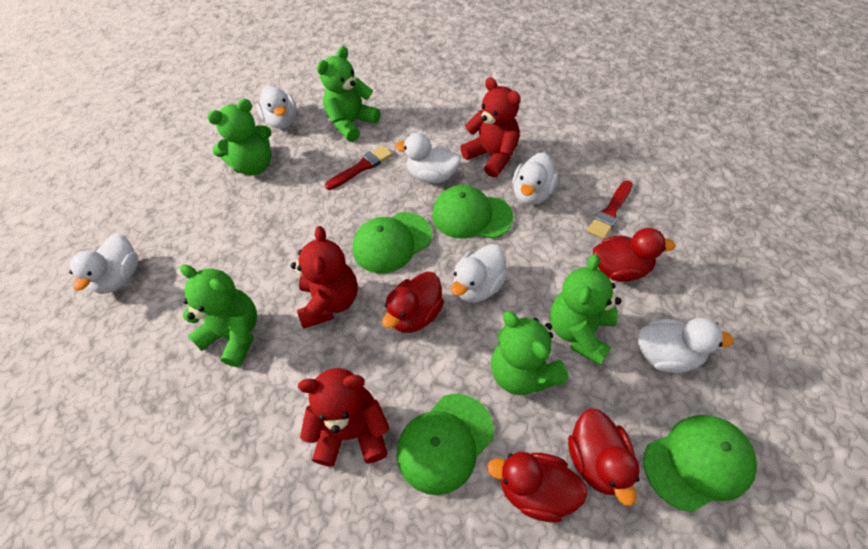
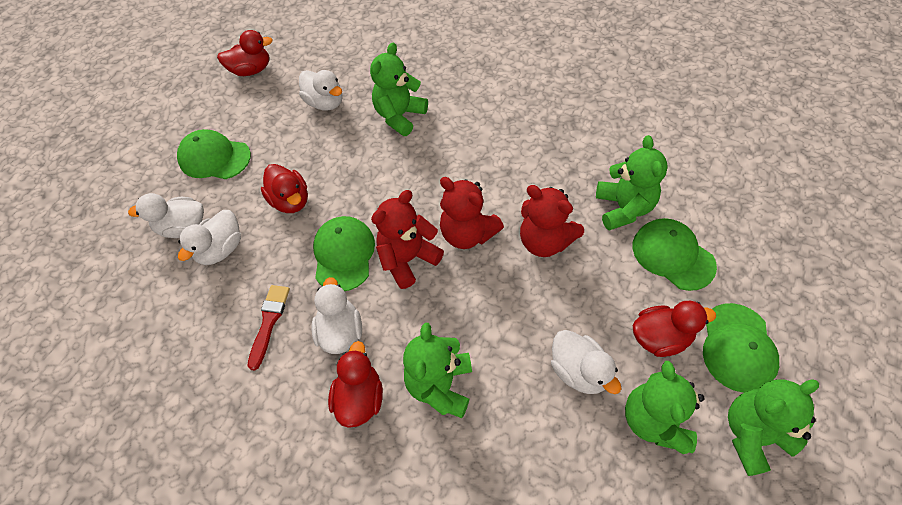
red brush: [325,145,392,190] [587,180,633,239] = 2 -> [248,285,290,371] = 1
white duck: [69,233,138,294] [256,85,297,129] [395,133,461,183] [451,244,508,302] [512,152,558,205] [637,318,734,373] = 6 -> [128,193,204,238] [178,210,241,265] [299,70,343,111] [311,277,362,354] [551,330,621,394] = 5

